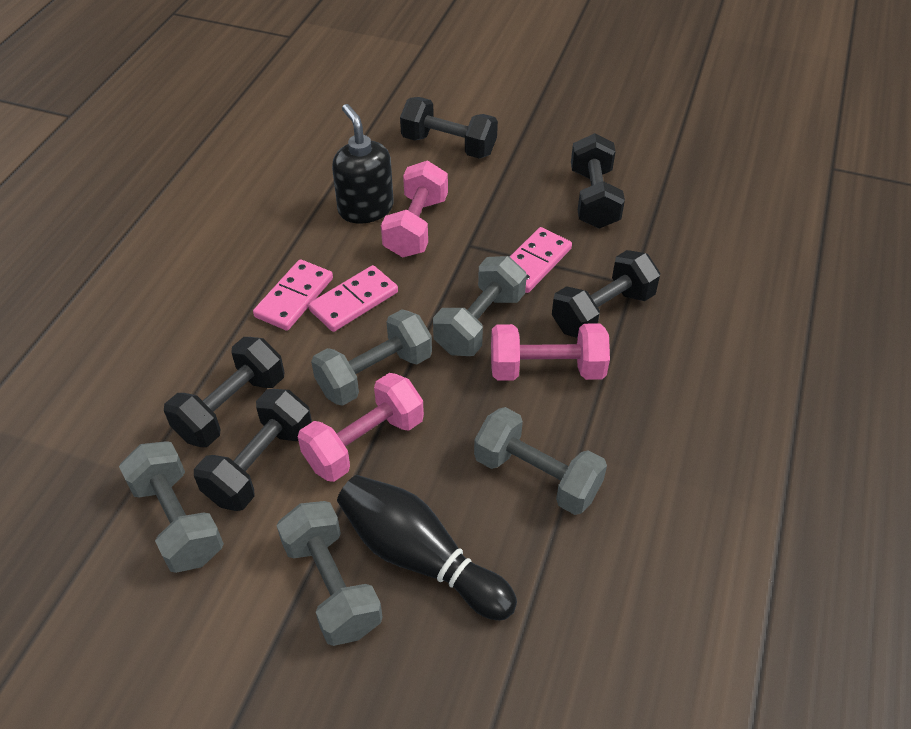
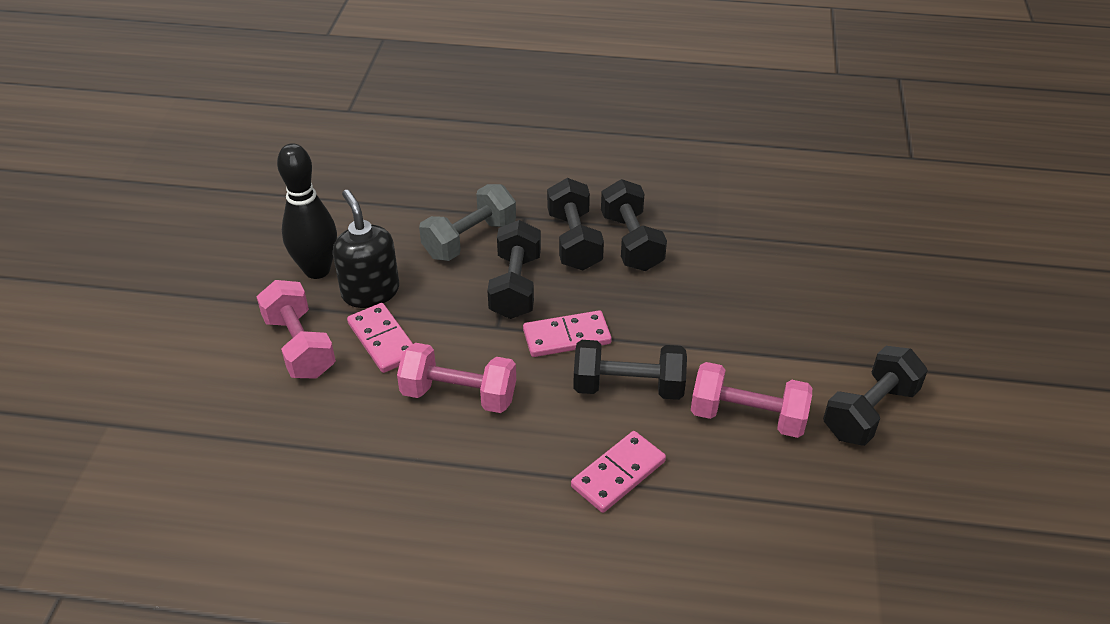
grey dumbbell: [119,441,224,573] [277,501,383,646] [311,309,432,406] [433,256,527,356] [474,407,607,515] = 5 -> [419,184,516,261] = 1

